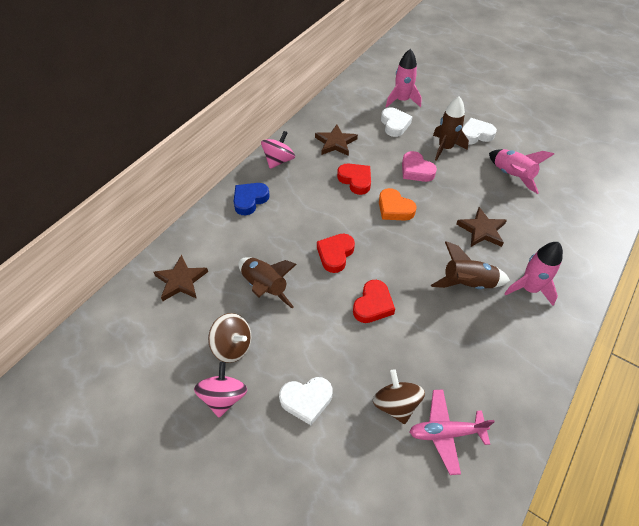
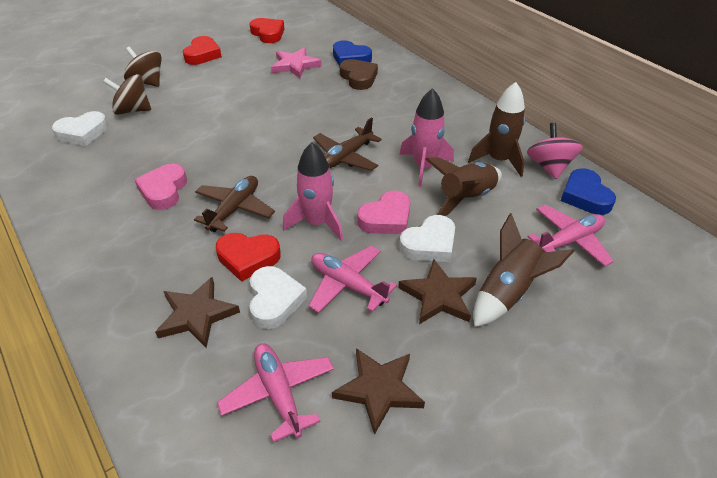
blue heart: [234,183,270,215] = 1 -> [333,40,372,67] [561,168,616,215] = 2
brown heart: none = 0 -> [340,59,378,90] = 1
brown plane: none = 0 -> [194,176,275,232] [313,117,382,171] = 2
orange heart: [379,188,417,221] = 1 -> none = 0
pink heart: [402,151,437,182] = 1 -> [134,164,187,210] [357,191,410,234] = 2
pink plane: [409,389,495,475] = 1 -> [217,343,334,443] [308,246,397,313] [528,205,614,267] = 3
pink rocket: [386,49,422,108] [489,149,554,194] [504,242,563,306] = 3 -> [283,142,343,241] [399,88,454,187] = 2
pink spinning top: [194,362,247,418] [261,131,295,169] = 2 -> [527,123,583,179] = 1
pink star: none = 0 -> [271,47,321,78] = 1

